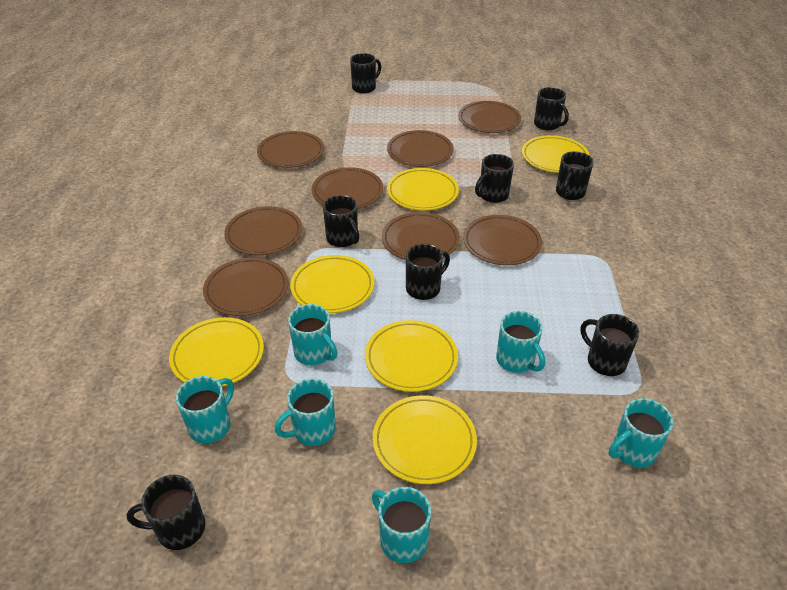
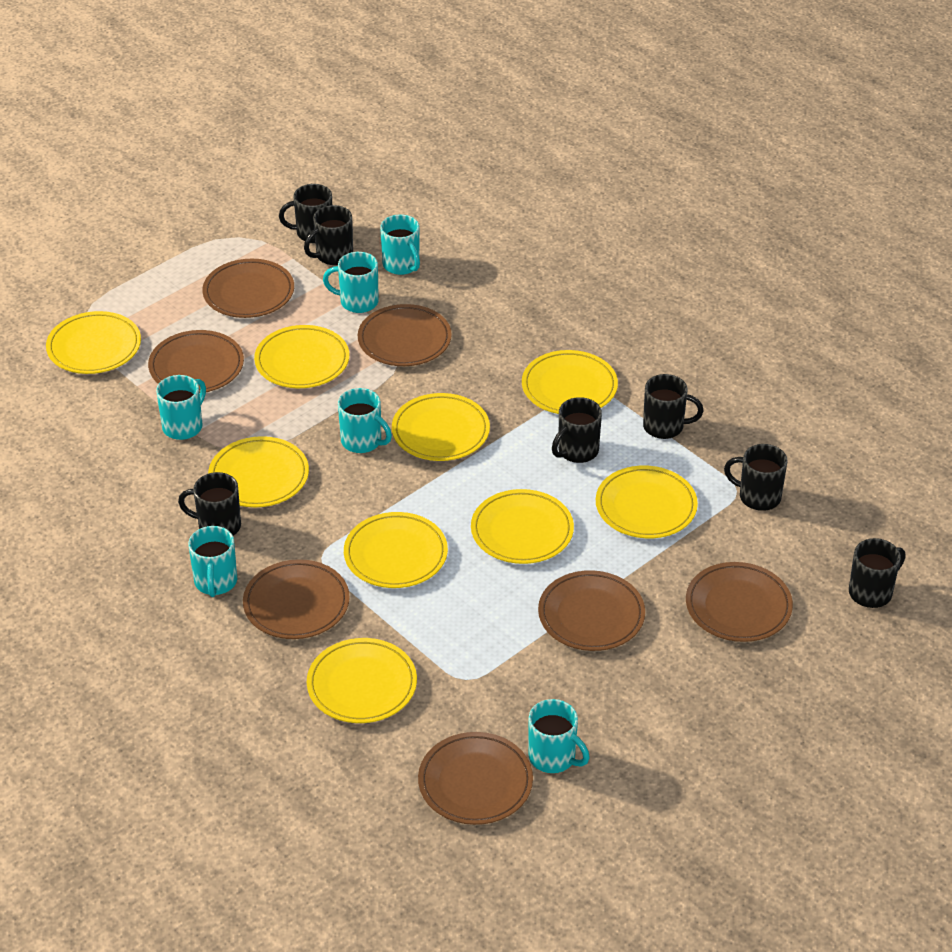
black mug: [127,475,205,550] [323,195,359,247] [350,53,381,93] [406,244,450,300] [475,154,514,203] [534,87,569,131] [556,151,594,200] [581,314,639,376] = 8 -> [178,472,241,536] [279,184,332,243] [304,205,353,265] [552,397,602,463] [643,374,704,439] [724,444,788,511] [849,538,905,608] = 7
brown plate: [203,257,289,316] [224,206,302,255] [257,131,324,168] [312,167,383,209] [382,212,460,260] [387,130,454,167] [458,101,521,133] [463,215,542,265] = 8 -> [148,330,244,393] [203,259,294,318] [243,559,350,639] [358,304,452,366] [418,732,533,825] [538,570,645,651] [686,562,793,642] = 7
yellow plate: [169,317,264,387] [290,255,374,313] [365,320,458,392] [373,395,477,484] [387,168,459,211] [522,135,590,173] = 6 -> [46,311,141,374] [208,436,309,507] [254,325,349,388] [307,638,417,723] [344,512,448,588] [392,393,490,461] [471,489,574,564] [522,350,618,414] [596,466,698,538] = 9

